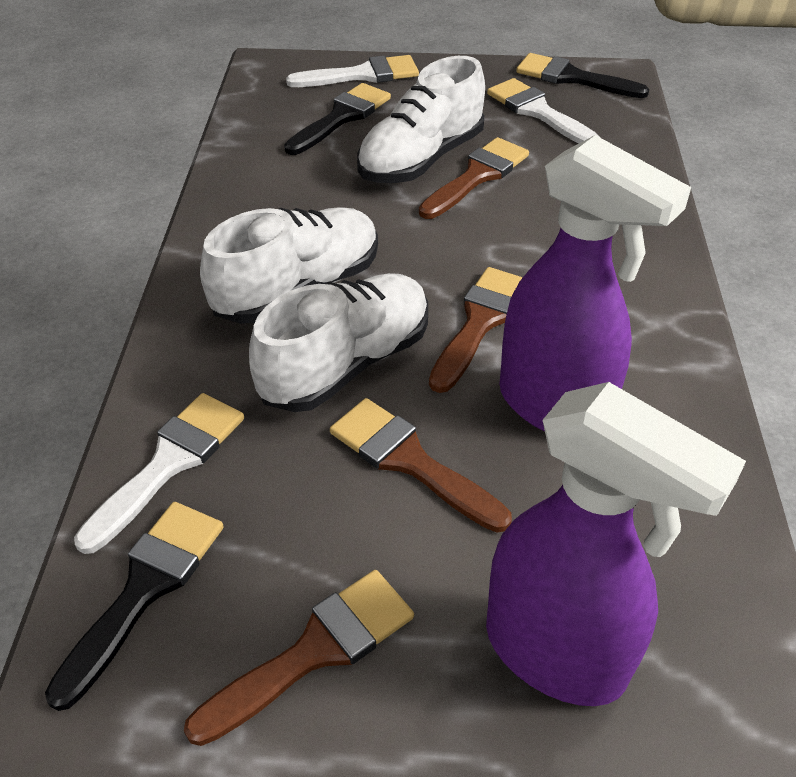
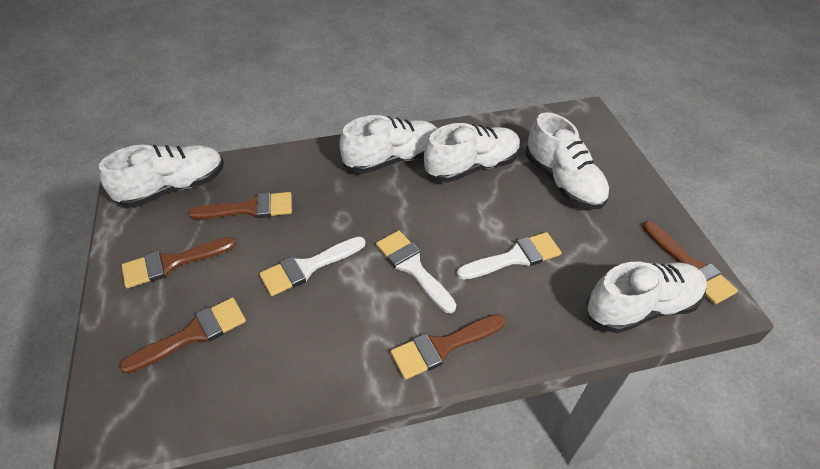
black brush: [45,502,224,711] [284,83,391,155] [516,53,649,98] = 3 -> none = 0
brown brush: [184,570,414,746] [330,398,512,533] [419,137,529,219] [429,267,523,393] = 4 -> [119,297,246,374] [121,237,236,289] [188,192,292,219] [390,314,505,380] [643,221,738,304] = 5
purple spray bottle: [486,382,746,706] [500,135,691,432] = 2 -> none = 0
white shoe: [200,207,378,324] [249,273,428,412] [357,56,485,183] = 3 -> [99,145,224,208] [339,115,438,174] [424,123,521,183] [526,112,610,209] [587,262,707,333] = 5

